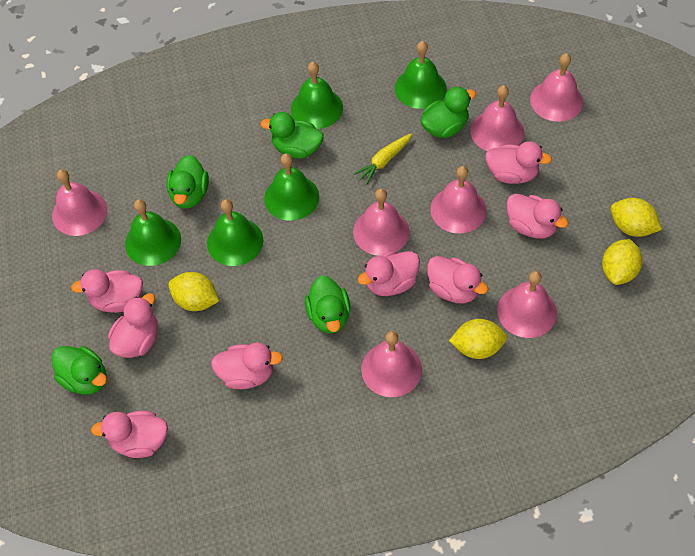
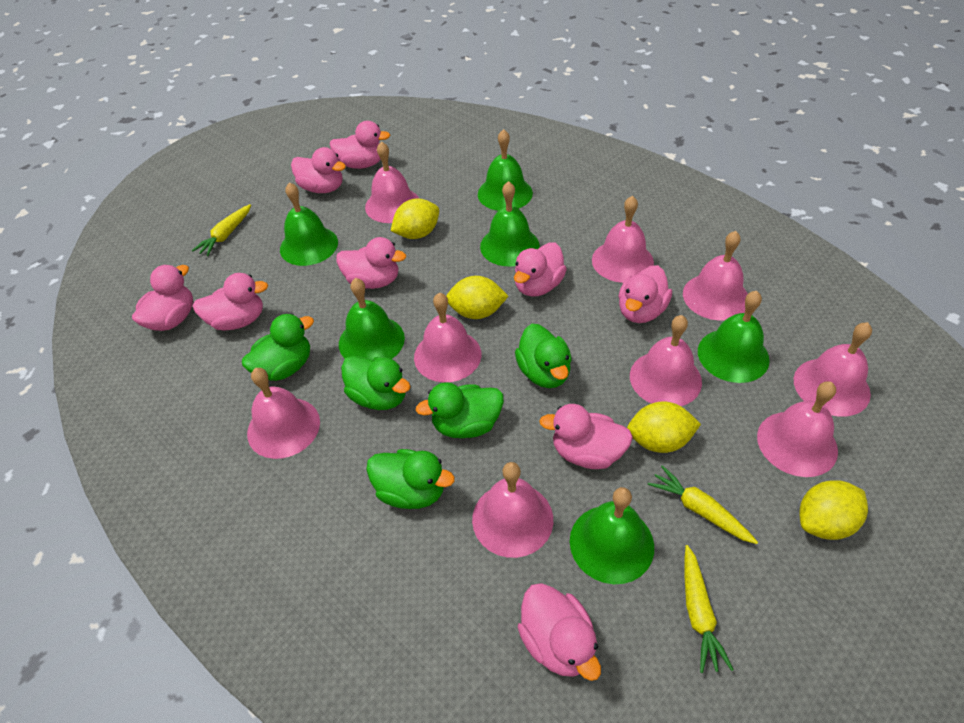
green bell: [125,199,181,266] [207,199,263,266] [264,153,319,221] [291,62,343,129] [395,41,447,109] = 5 -> [280,182,338,266] [339,278,405,360] [478,129,533,211] [480,181,540,266] [570,487,654,584] [698,291,770,383] = 6
pink bell: [52,169,107,236] [353,189,410,256] [361,331,422,397] [430,166,487,234] [470,85,524,151] [497,271,557,338] [530,53,583,122] = 7 -> [247,368,320,459] [365,141,419,223] [414,292,481,382] [472,462,553,558] [592,196,654,283] [630,315,702,406] [683,231,748,321] [757,381,838,477] [794,322,872,417] = 9
pink duck: [71,269,143,313] [91,411,168,458] [108,293,158,358] [211,342,283,389] [358,251,420,296] [427,256,488,303] [485,141,552,184] [507,194,568,238] = 8 -> [132,265,193,331] [193,273,268,330] [291,147,346,193] [330,121,390,169] [336,237,406,289] [514,242,567,297] [518,583,601,681] [539,404,633,469] [619,265,672,323] = 9
yellow carrot: [353,133,412,185] = 1 -> [192,204,251,256] [648,465,758,544] [685,545,734,673] = 3

